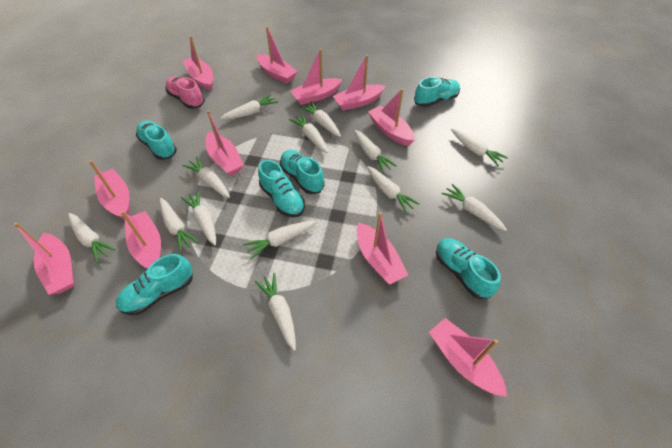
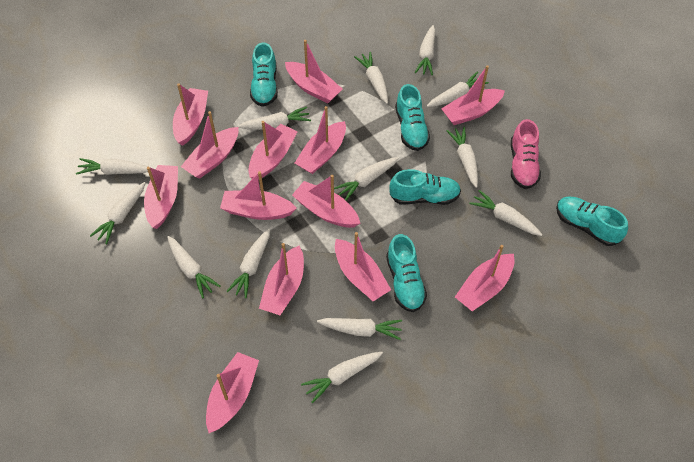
pink boat: [14,222,74,295] [89,160,129,219] [120,211,161,268] [183,36,213,91] [205,110,244,176] [257,26,298,84] [290,49,342,105] [333,55,385,111] [357,212,408,285] [368,89,415,146] [429,318,507,397] = 11 -> [144,165,178,229] [173,83,208,146] [181,111,238,179] [206,352,259,433] [220,171,297,220] [248,121,298,180] [259,243,304,315] [285,40,342,103] [292,175,360,228] [295,106,346,174] [335,232,391,301] [441,65,505,125] [455,245,515,311] = 13
turquoise shoe: [116,254,193,315] [136,121,177,160] [258,160,305,217] [280,150,324,194] [414,77,460,107] [436,238,501,299] = 6 -> [250,42,278,107] [386,234,427,312] [389,169,461,205] [395,84,430,151] [556,197,628,246] = 5

